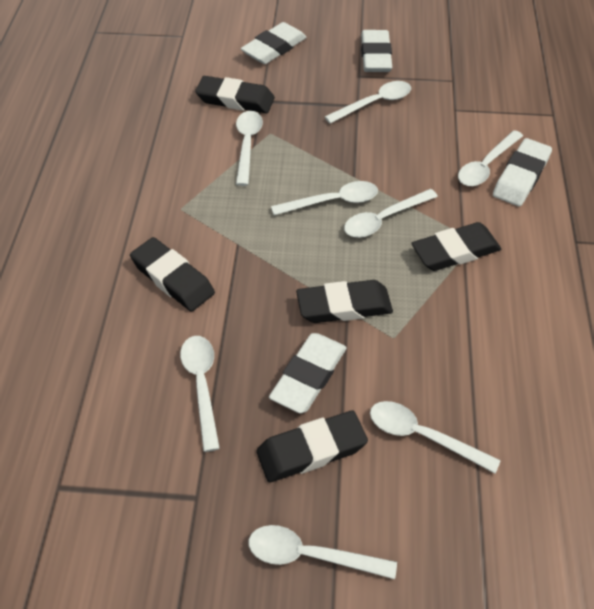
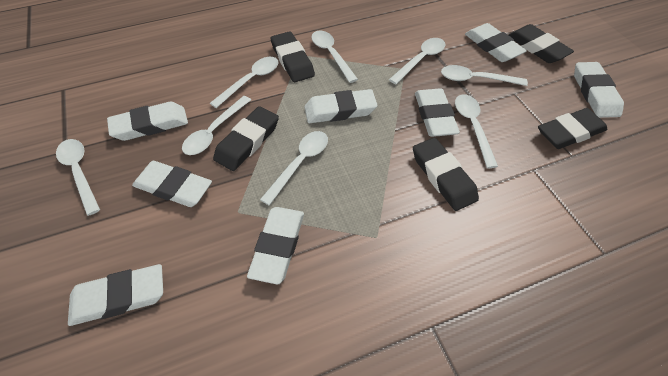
white eraser: [241,22,307,64] [269,333,347,414] [361,30,392,72] [493,138,552,206] = 4 -> [68,264,163,326] [107,102,188,141] [132,161,212,207] [247,207,304,284] [305,89,378,123] [415,88,460,137] [465,23,527,62] [574,62,624,118] = 8

